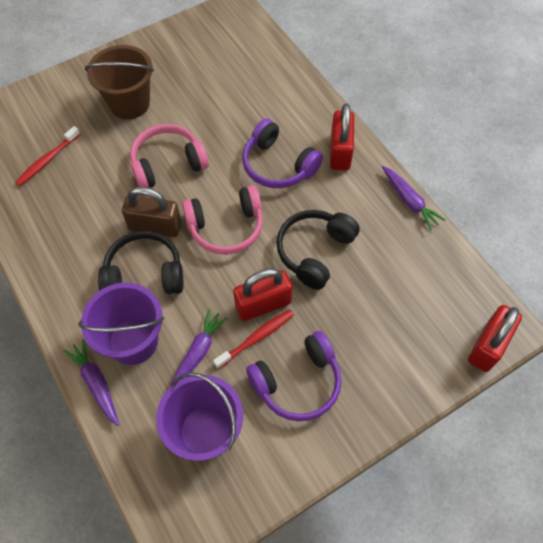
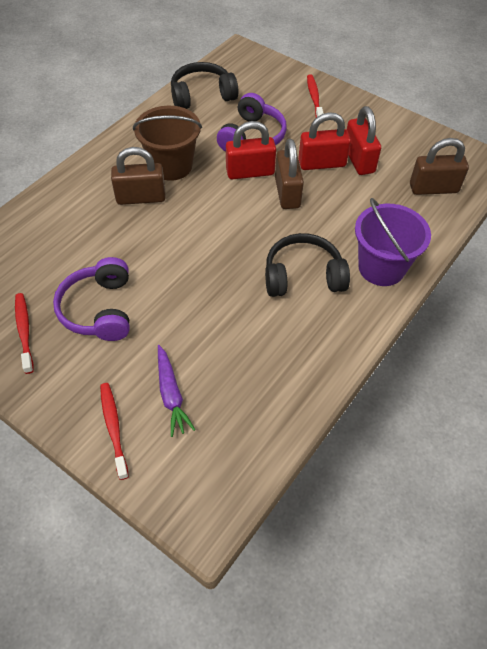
brown padlock: [122,187,181,237] = 1 -> [111,147,166,205] [275,139,304,209] [410,138,469,195] = 3
pink headphones: [130,124,209,188] [182,185,263,255] = 2 -> none = 0
purple bucket: [78,283,164,365] [156,372,243,461] = 2 -> [355,198,431,286] = 1
purple carrot: [64,339,119,426] [170,309,228,387] [382,166,445,230] = 3 -> [158,345,196,437] = 1
red toothbrush: [16,126,80,186] [213,309,294,369] = 2 -> [15,293,34,374] [100,383,129,480] [307,74,324,117] = 3

